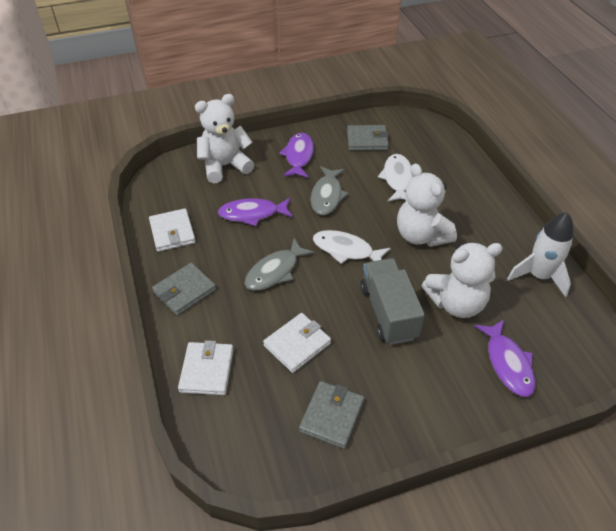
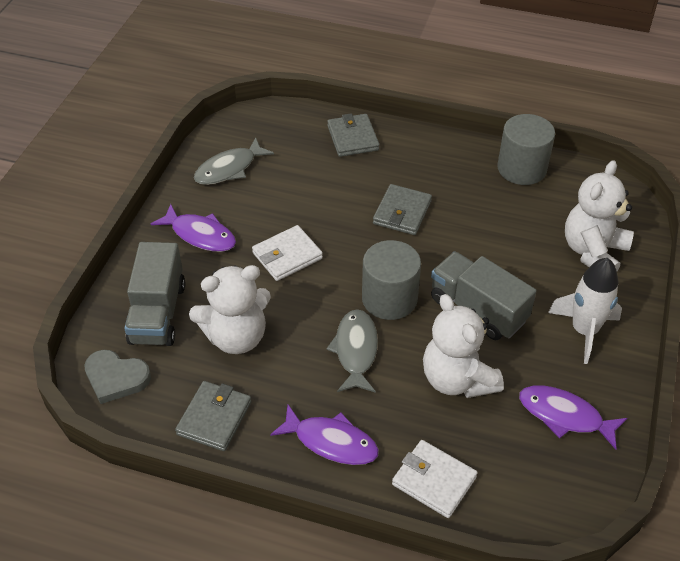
grey cylinder: none = 0 -> [362,240,421,320] [497,114,555,185] = 2
grey heart: none = 0 -> [84,350,151,404] = 1
grey truck: [360,258,425,345] = 1 -> [124,242,185,346] [431,251,536,340] = 2
white fish: [313,230,391,264] [378,154,413,202] = 2 -> none = 0
white wallet: [149,208,196,252] [178,340,233,395] [263,313,331,373] = 3 -> [252,225,323,281] [392,440,478,518] = 2

